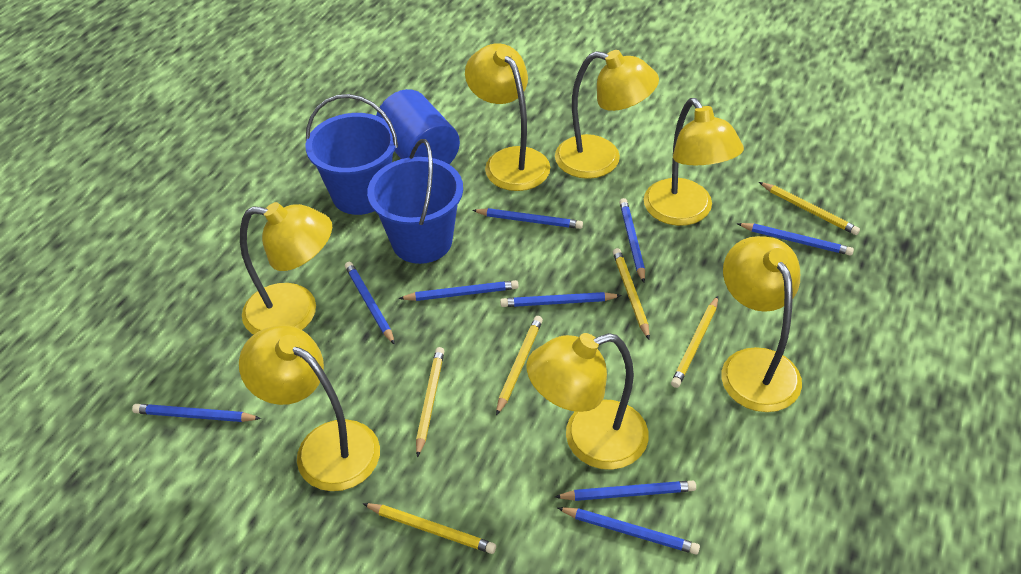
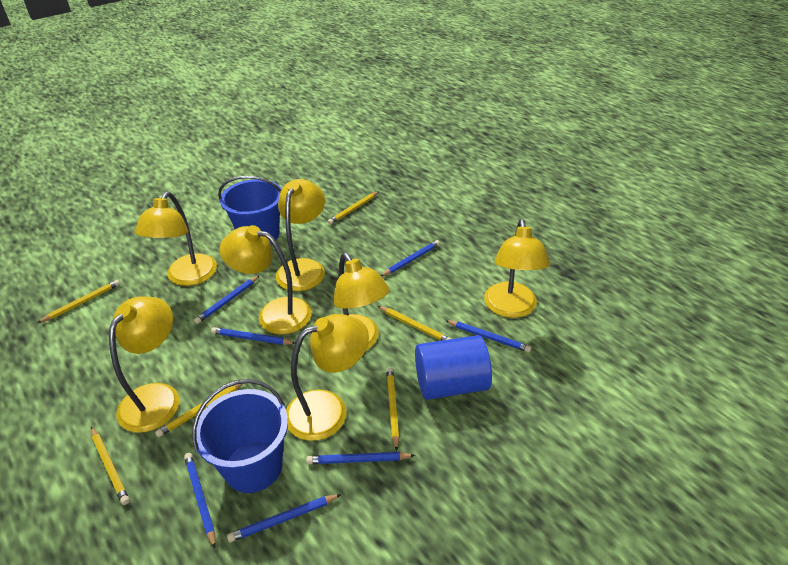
blue pencil: [132,404,261,422] [345,262,395,345] [399,280,519,301] [472,208,583,229] [500,292,622,307] [555,481,696,501] [558,507,700,555] [620,198,645,283] [737,223,854,256] = 9 -> [184,453,216,548] [194,275,260,324] [211,327,295,345] [227,494,341,542] [306,452,415,464] [381,240,440,276] [445,320,531,352] = 7

